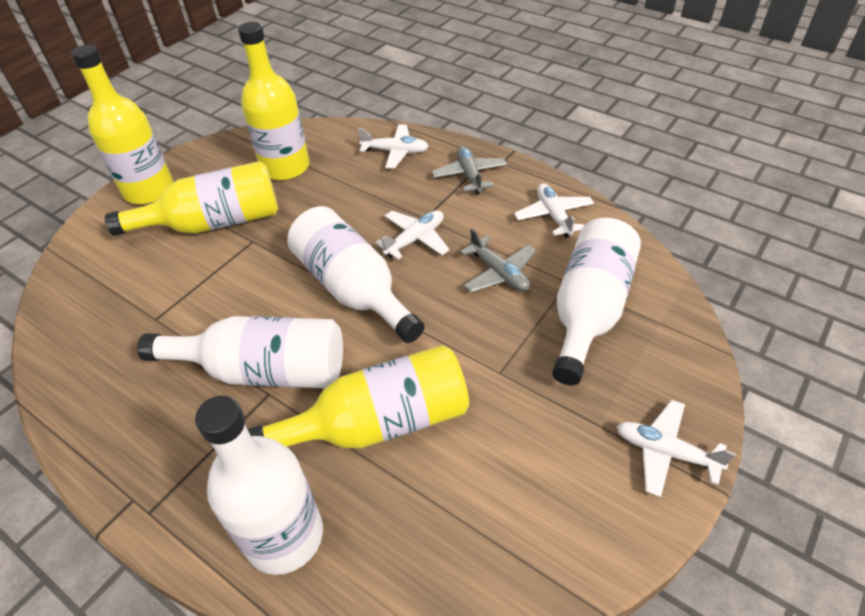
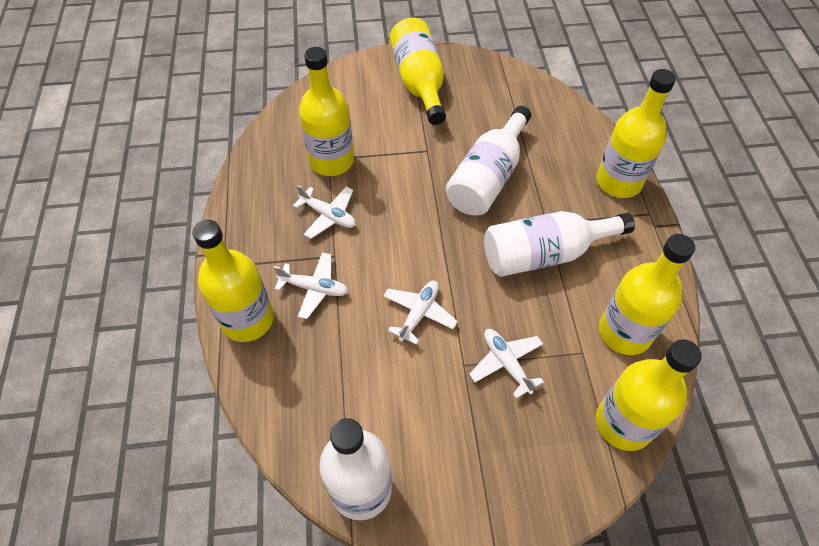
grey plane: [432,146,507,194] [460,228,537,292] = 2 -> none = 0
white bottle: [137,316,343,388] [195,396,323,575] [287,206,425,343] [552,218,641,385] = 4 -> [319,418,392,520] [445,106,531,216] [484,211,635,277] = 3
yellow bottle: [71,45,174,205] [105,161,278,236] [238,22,310,181] [248,345,469,448] = 4 -> [192,220,274,342] [299,47,354,176] [390,18,446,125] [596,69,676,198] [596,339,702,451] [599,234,695,355] = 6

